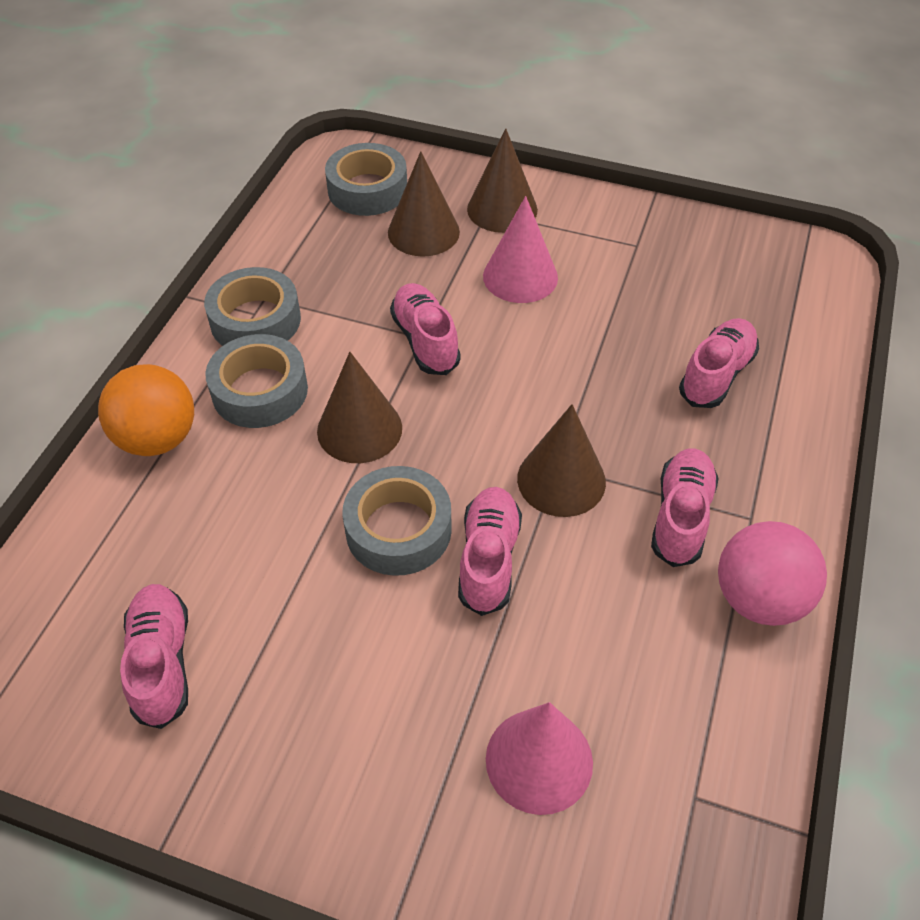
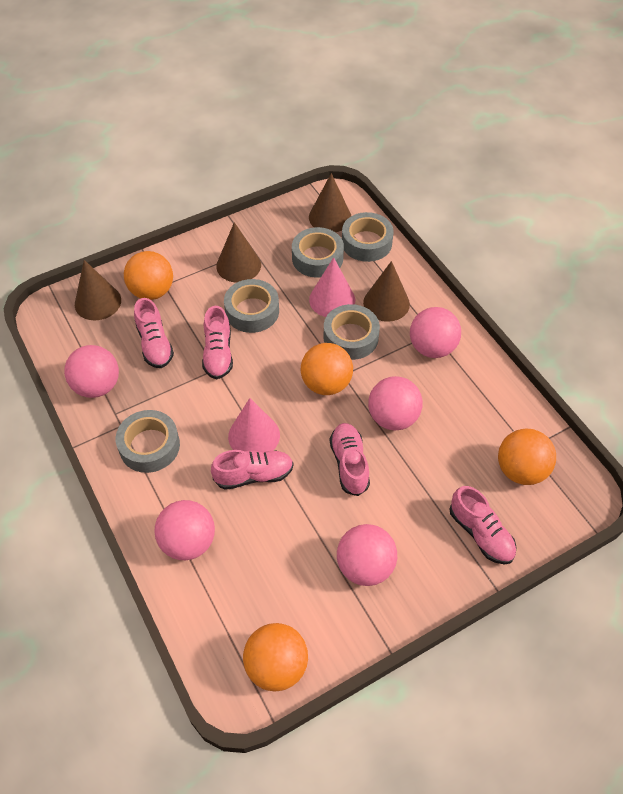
grey tape: [204,267,301,346] [205,334,308,428] [325,143,407,216] [342,466,452,576] = 4 -> [116,410,180,473] [224,279,279,333] [292,227,344,278] [324,304,380,360] [342,212,393,262] = 5
orange ball: [98,364,194,456] = 1 -> [124,251,173,300] [243,623,308,692] [301,343,353,395] [498,429,556,485] = 4
pink ball: [718,521,827,626] = 1 -> [64,345,119,398] [154,500,215,560] [337,524,397,586] [368,376,423,431] [410,307,461,358] = 5

